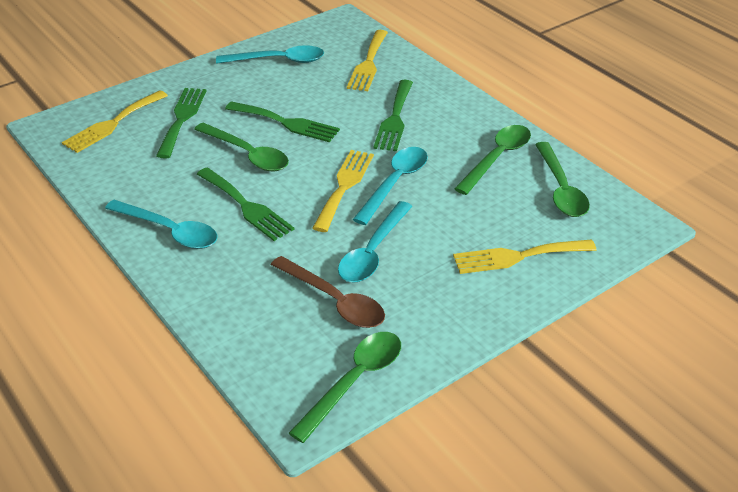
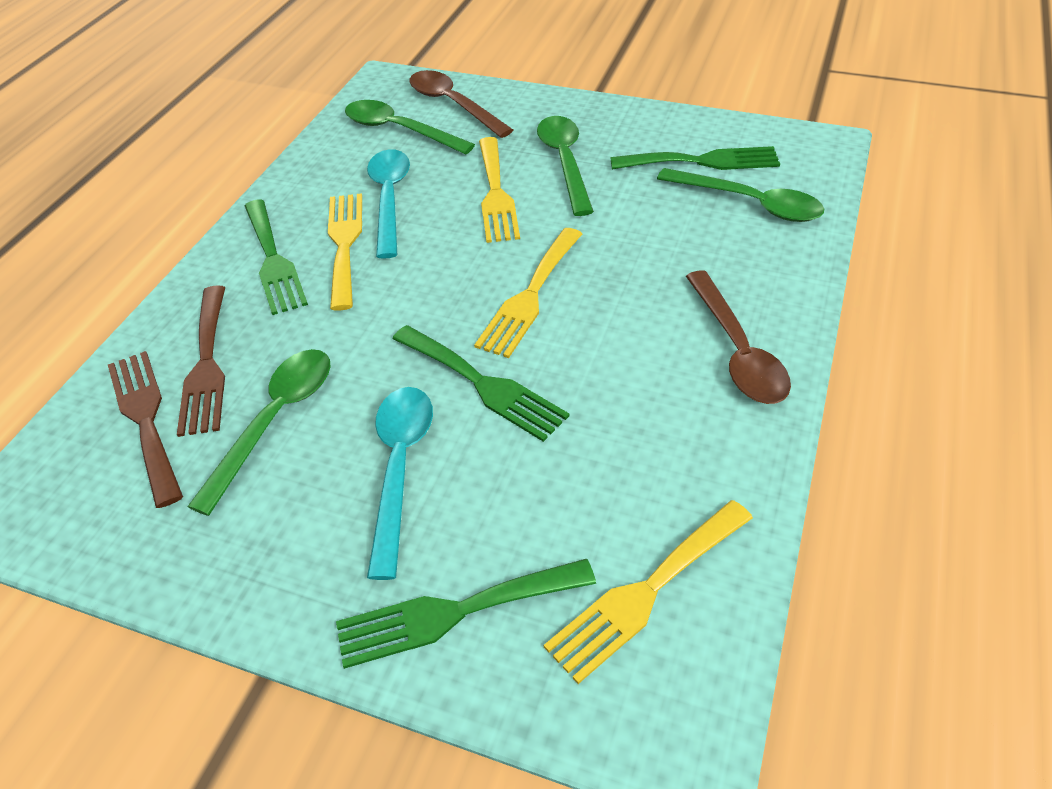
brown fork: none = 0 -> [108,351,183,508] [177,285,225,437] = 2
brown spoon: [271,256,385,328] = 1 -> [410,70,513,138] [686,270,791,404] = 2
turquoise spoon: [105,200,217,249] [216,45,324,64] [338,201,413,283] [352,147,428,225] = 4 -> [367,149,410,259] [367,387,433,580] = 2

